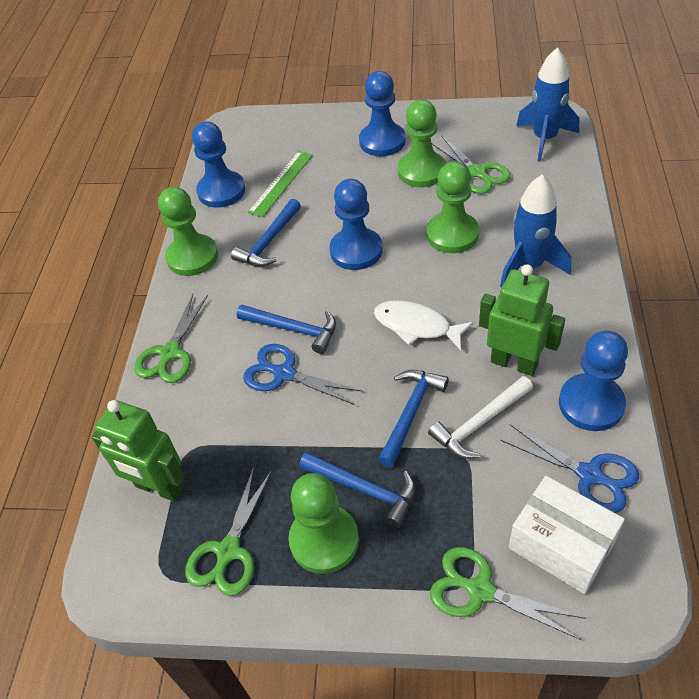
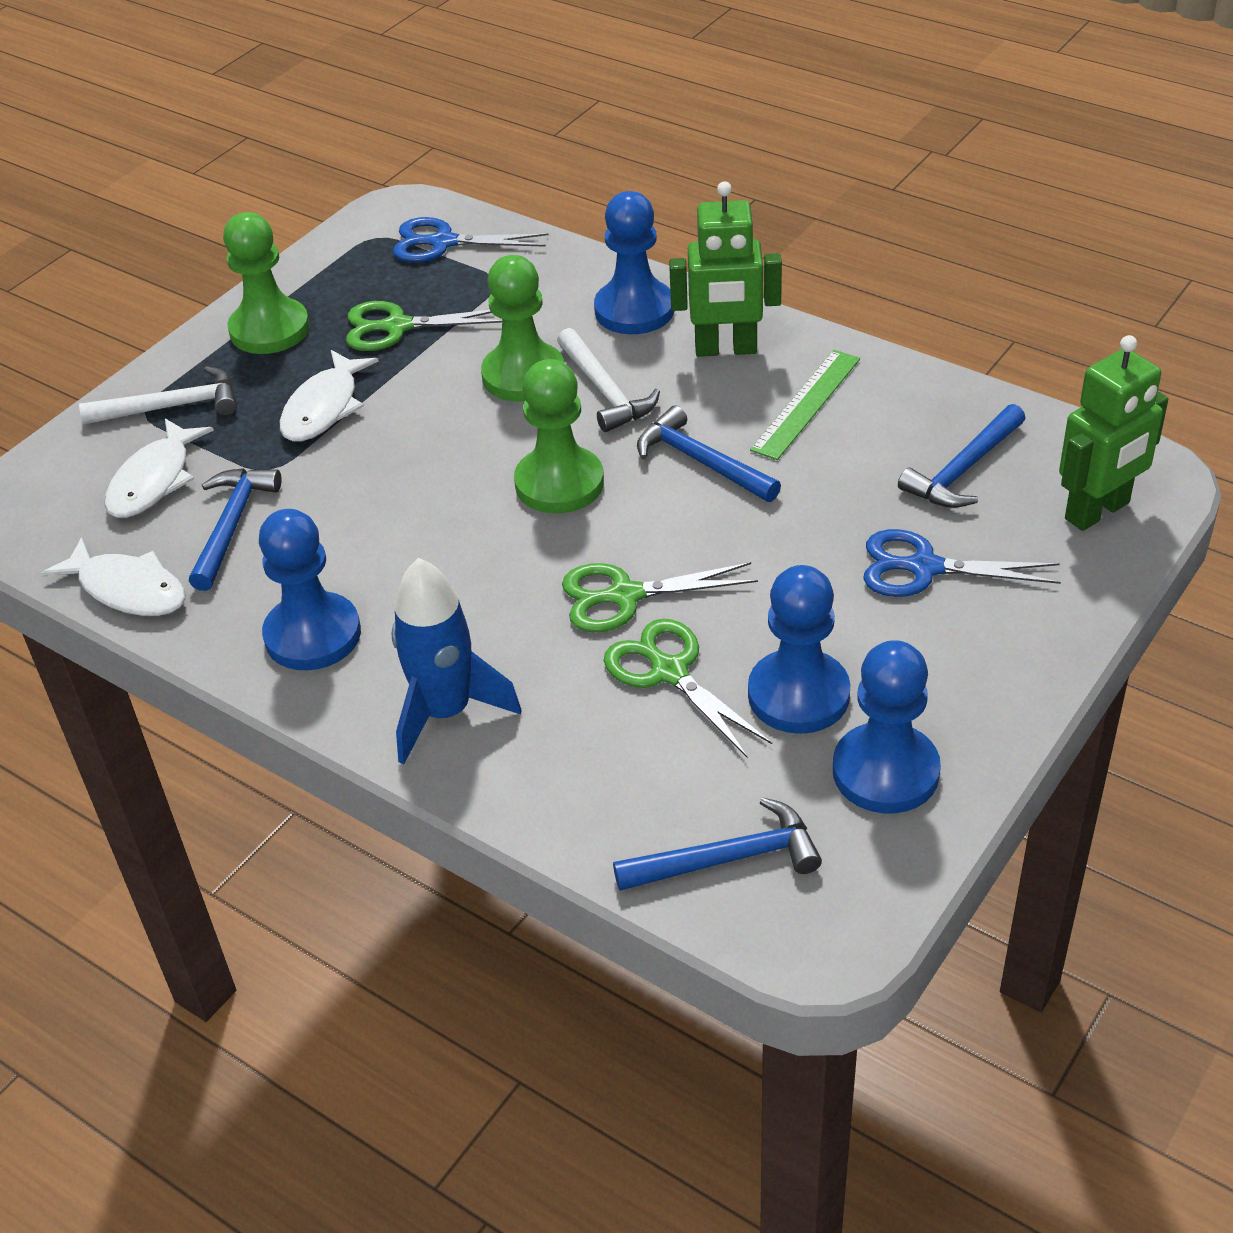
blue rocket: [500,175,571,288] [516,47,579,162] = 2 -> [392,558,521,765] = 1
green pawn: [158,187,218,276] [288,473,359,574] [398,100,446,187] [426,161,479,253] = 4 -> [223,212,310,354] [481,255,564,402] [514,359,604,514] = 3
green scissors: [134,294,208,383] [185,467,272,596] [430,547,586,640] [432,135,511,194] = 4 -> [346,301,502,351] [562,562,758,632] [604,619,772,758] = 3
white box: [509,476,625,594] = 1 -> none = 0
white fish: [374,300,474,350] = 1 -> [41,537,186,616] [105,419,214,518] [280,350,379,442] = 3
white hammer: [428,376,533,459] = 1 -> [79,366,237,424] [557,328,660,432] = 2

